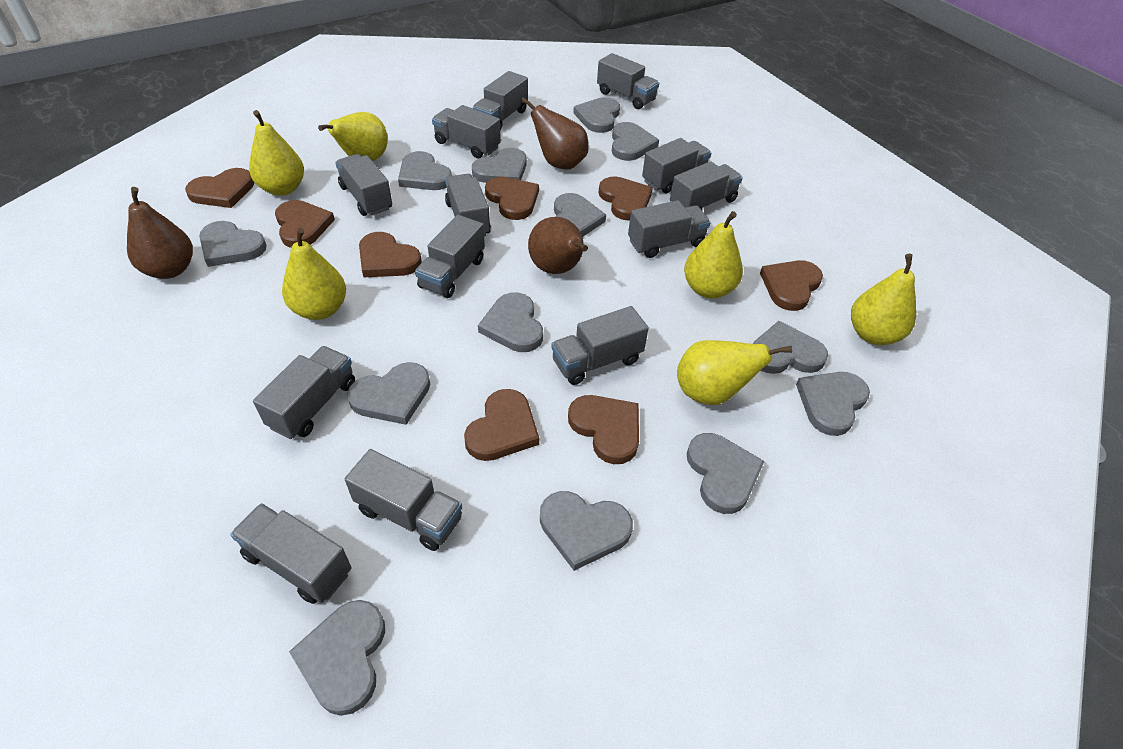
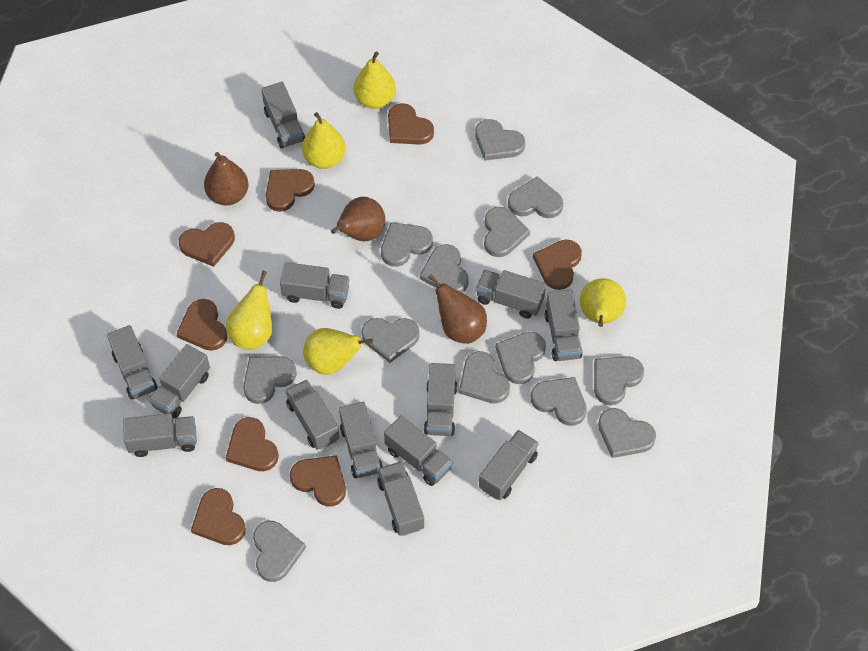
yellow pear: [249,110,304,196] [282,228,346,320] [318,112,388,161] [677,340,792,405] [684,211,743,298] [851,254,916,345] = 6 -> [226,271,272,350] [302,112,345,169] [303,328,373,375] [353,51,396,109] [580,278,626,327] = 5

